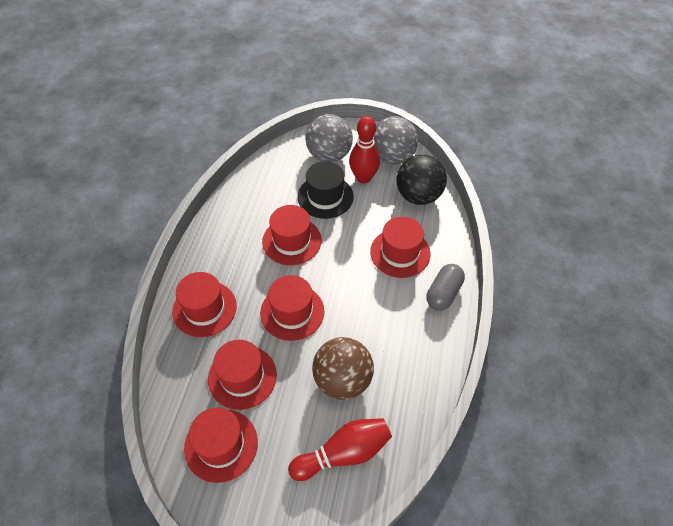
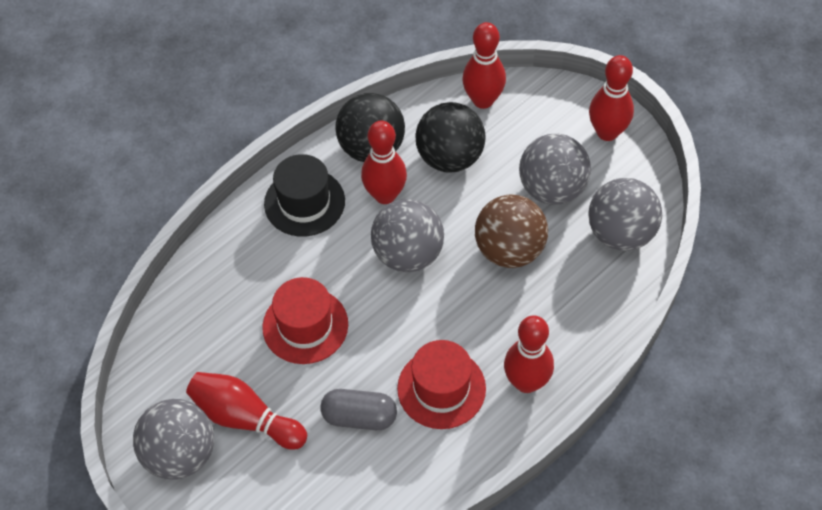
black ball: [397,154,447,205] = 1 -> [335,93,405,162] [415,102,485,173] = 2
grey ball: [305,114,353,162] [374,116,418,165] = 2 -> [133,399,214,479] [371,199,444,272] [519,134,591,205] [588,178,662,251] = 4
red bowling pin: [288,418,392,481] [349,116,380,183] = 2 -> [186,372,307,450] [361,121,407,204] [462,22,506,109] [504,316,554,393] [589,55,634,141] = 5
red hat: [172,272,237,337] [184,408,258,483] [208,340,277,410] [260,275,324,341] [262,205,322,265] [370,217,430,278] = 6 -> [262,277,348,364] [397,340,486,429] = 2

